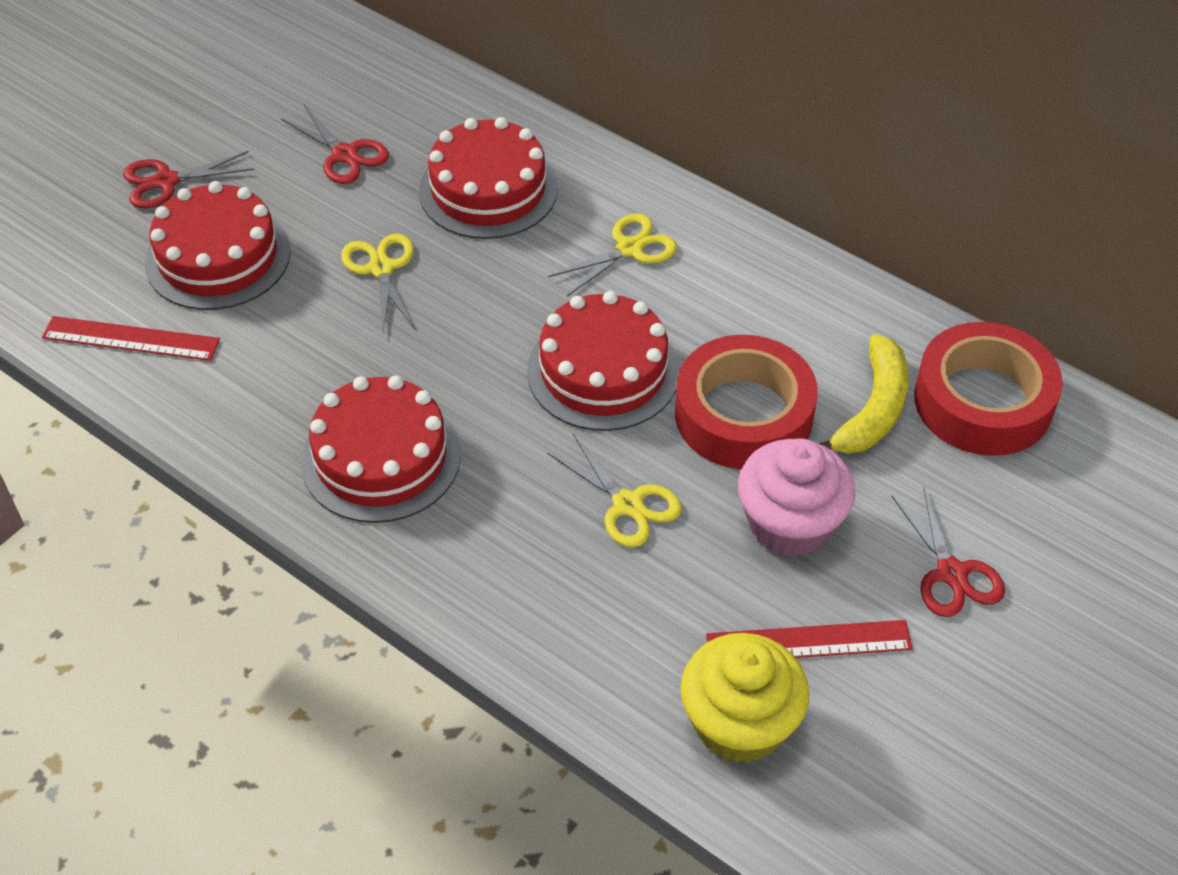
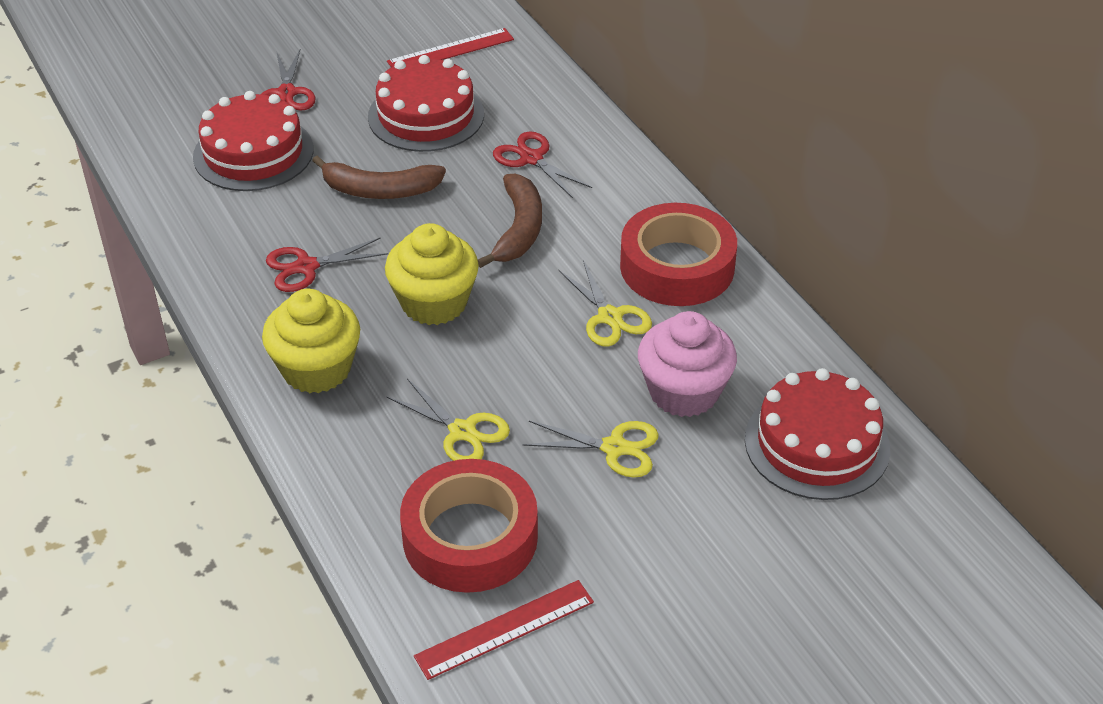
brown banana: none = 0 -> [312,156,446,199] [478,174,542,268] = 2
red cake: [145,181,291,310] [301,376,461,523] [419,117,558,239] [527,291,680,431] = 4 -> [193,91,314,191] [368,55,484,152] [745,368,890,500] = 3
yellow banana: [818,334,909,454] = 1 -> none = 0
yellow cupcake: [680,633,809,763] = 1 -> [262,289,360,393] [385,223,479,325] = 2

